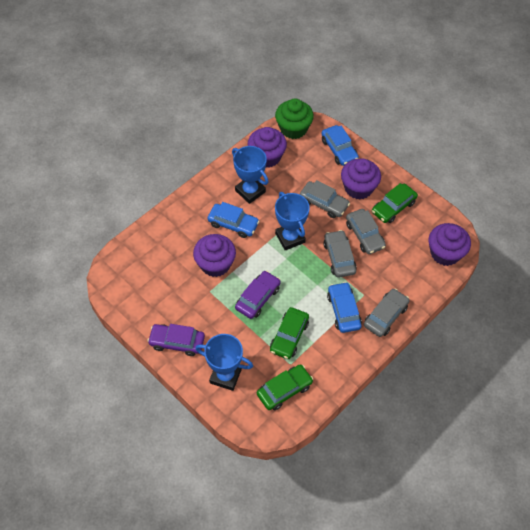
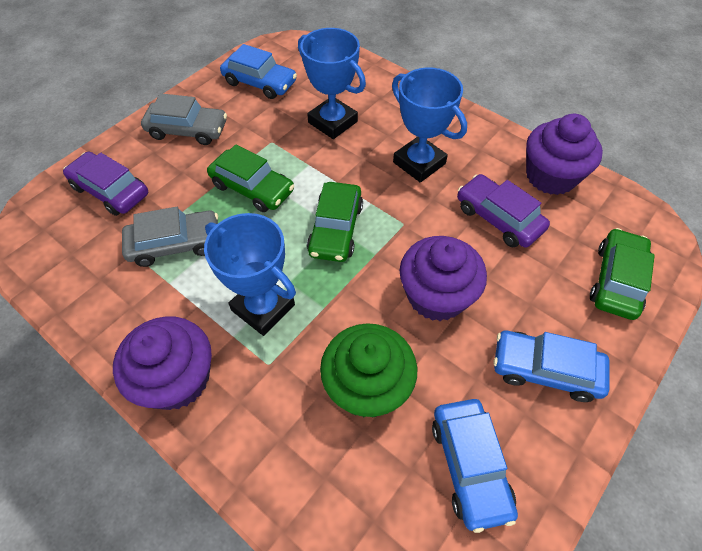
grey car: [300,180,350,218] [323,230,357,278] [346,209,386,254] [364,288,409,337] = 4 -> [122,207,218,267] [141,93,227,145] = 2
purple cupcake: [193,234,236,277] [248,127,287,168] [341,159,381,199] [429,223,471,266] = 4 -> [113,316,212,410] [400,236,487,321] [526,114,603,195] = 3

